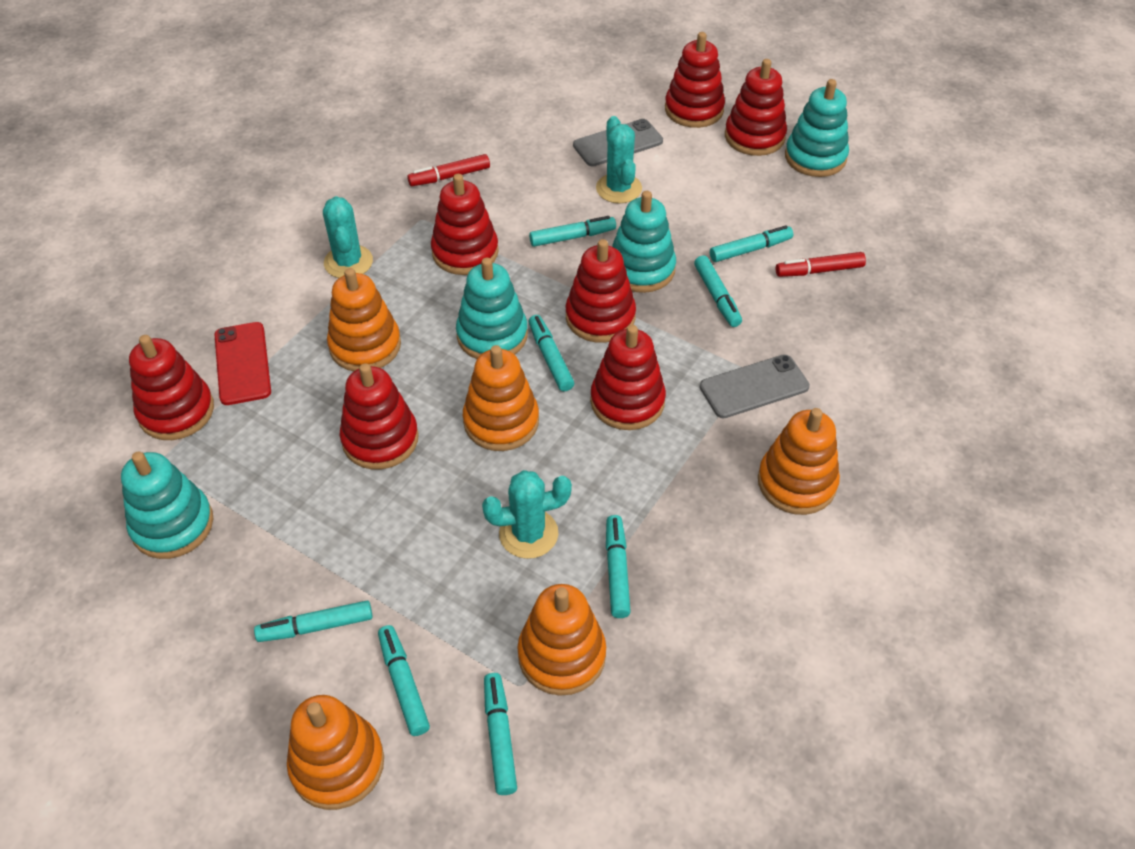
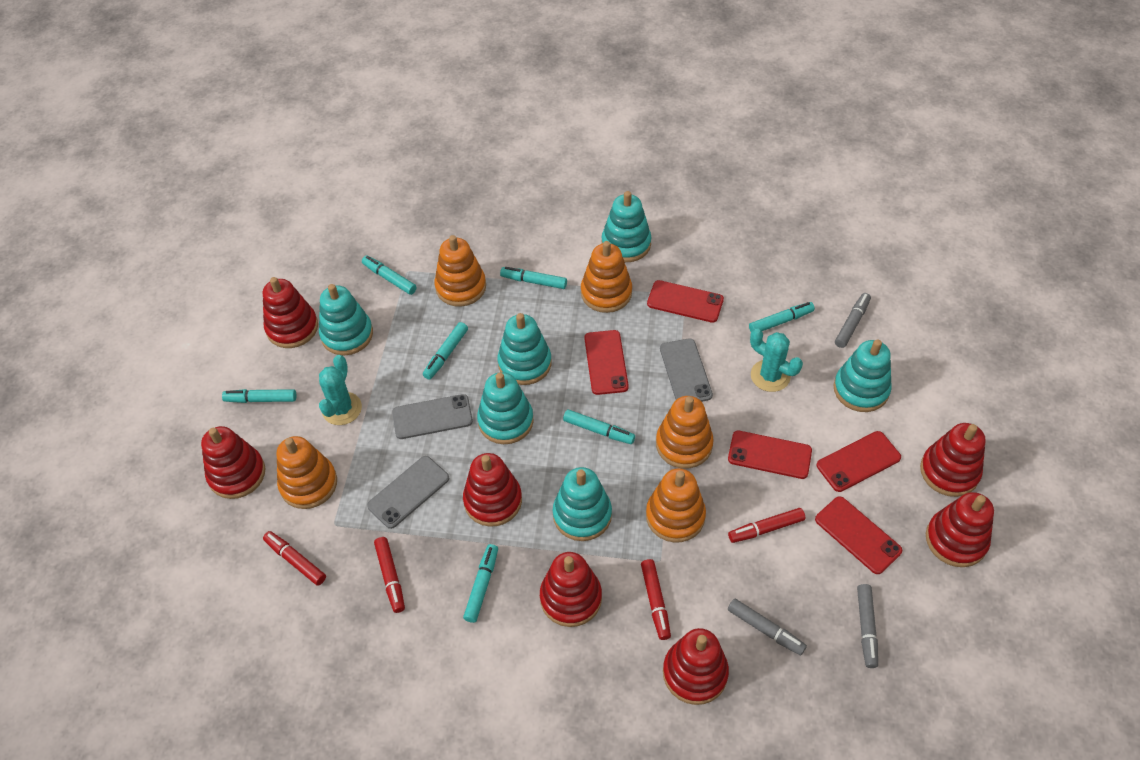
grey marker: none = 0 -> [728,599,807,655] [835,293,871,348] [857,584,878,668] = 3
grey phone: [573,119,663,166] [700,354,810,419] = 2 -> [367,456,449,529] [392,394,473,439] [660,338,713,402] = 3
red marker: [407,154,490,186] [776,252,866,277] = 2 -> [263,531,326,586] [374,537,405,613] [641,559,671,640] [728,508,805,543] = 4
red phone: [214,322,271,405] = 1 -> [584,330,629,395] [647,280,724,323] [728,431,812,479] [815,496,902,574] [817,431,901,492] = 5
turquoise cactus: [323,196,373,278] [482,470,572,559] [596,116,642,204] = 3 -> [319,355,362,425] [750,328,803,392] = 2
turquoise marker: [254,601,373,642] [378,625,430,736] [484,673,517,795] [529,216,616,247] [529,315,574,391] [606,515,631,618] [694,255,742,327] [710,225,793,262] = 8 -> [222,389,297,403] [362,255,417,295] [423,322,468,380] [463,544,498,623] [500,267,567,289] [563,410,635,444] [749,302,815,332] = 7
turquoise stacking toy: [121,452,213,559] [456,258,528,359] [612,191,676,293] [785,79,849,177] = 4 -> [319,284,373,356] [477,372,534,444] [497,313,552,385] [553,467,612,541] [602,191,651,262] [834,339,892,412] = 6

